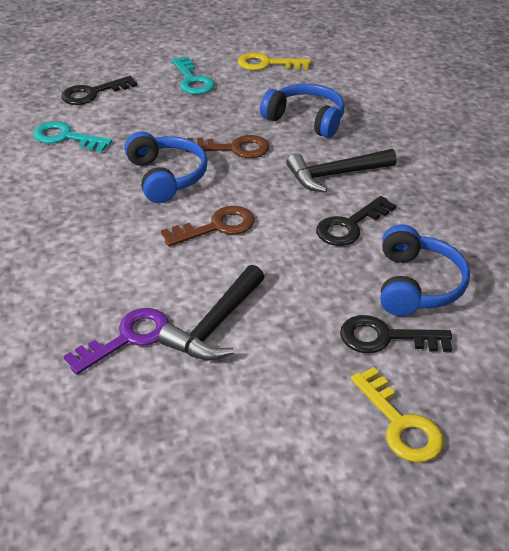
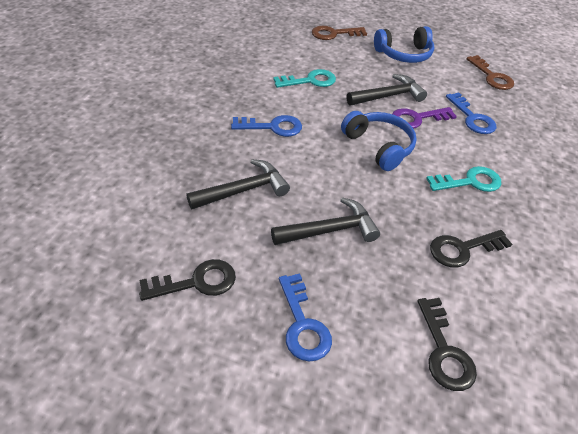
black hammer: [158,265,264,361] [286,149,397,193] = 2 -> [186,159,290,209] [271,197,380,245] [346,74,427,106] = 3
blue headphones: [125,132,208,203] [260,83,345,138] [380,225,470,316] = 3 -> [341,111,417,171] [374,26,434,63] = 2
blue key: none = 0 -> [231,115,302,137] [279,273,332,362] [446,92,496,134] = 3
yellow key: [238,52,311,70] [351,367,444,463] = 2 -> none = 0

